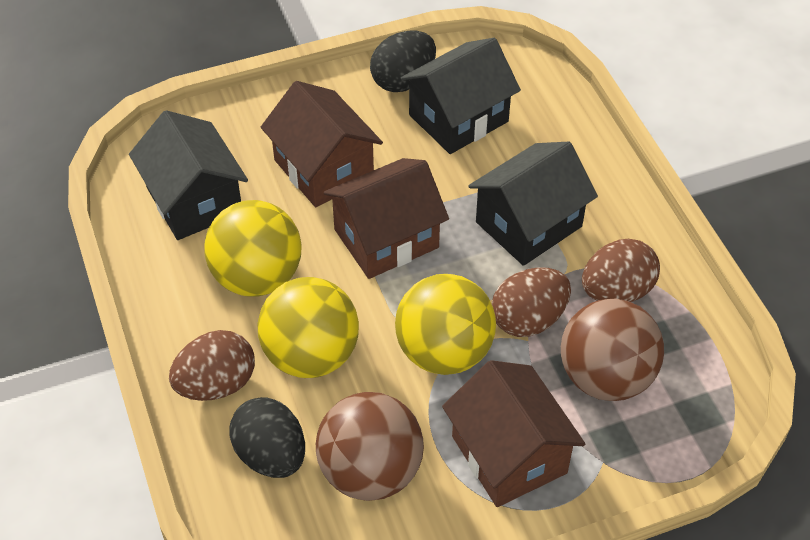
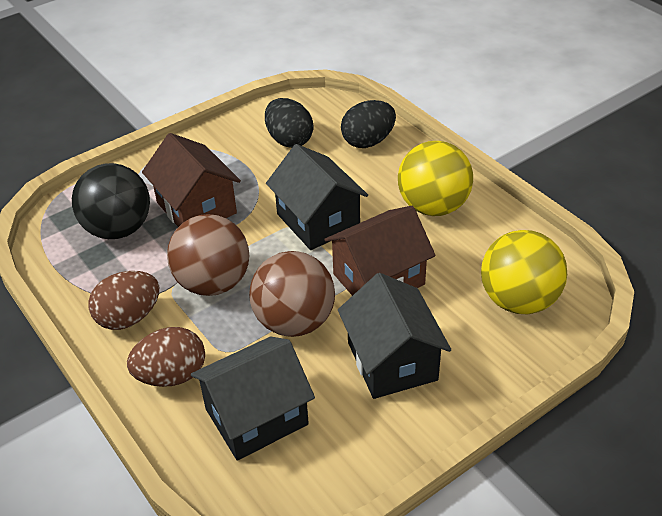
black ball: none = 0 -> [72,163,150,239] = 1
brown egg: [169,330,255,401] [492,267,571,337] [582,239,660,302] = 3 -> [88,271,159,330] [127,327,205,387] = 2
brown house: [261,81,383,207] [324,158,449,279] [442,360,585,507] = 3 -> [142,133,241,227] [324,206,436,296] = 2
yellow ball: [204,200,301,297] [258,277,359,378] [395,274,496,375] = 3 -> [398,141,473,216] [481,230,567,314] = 2

